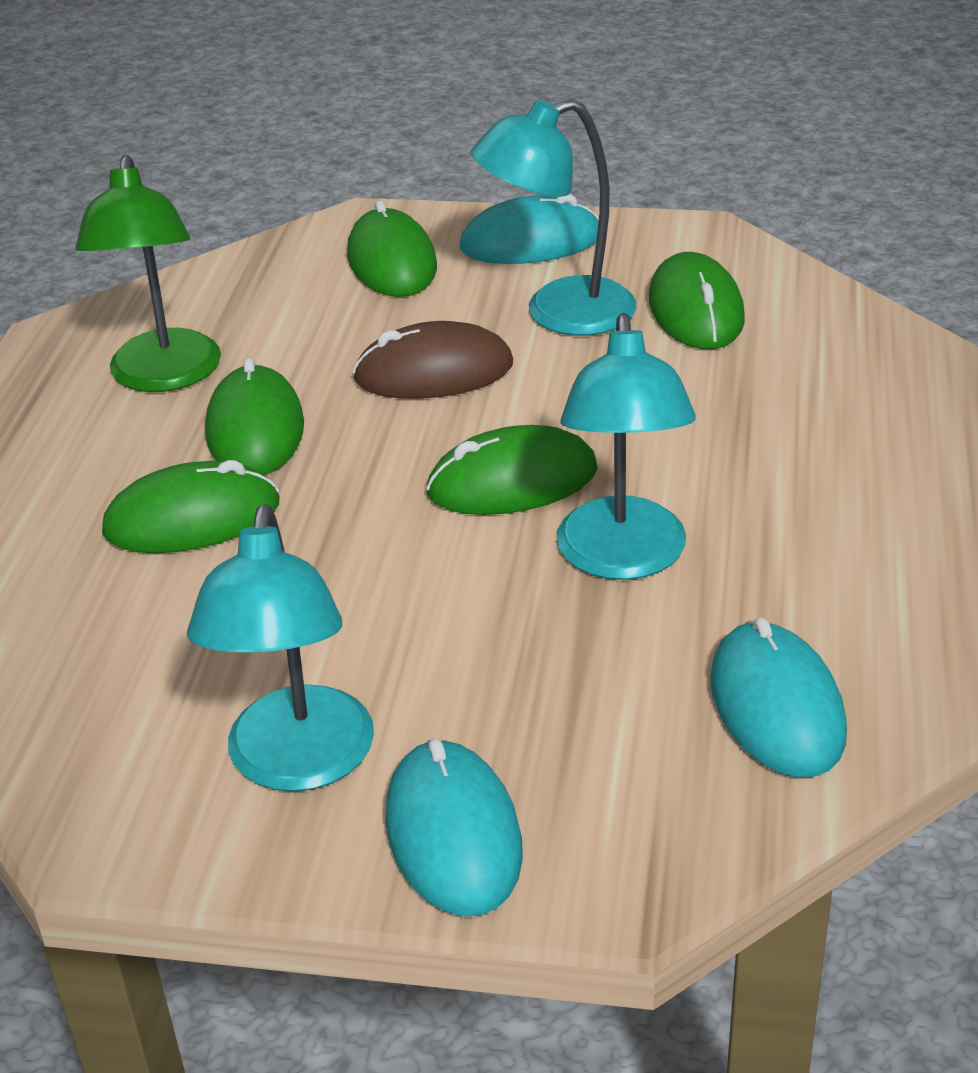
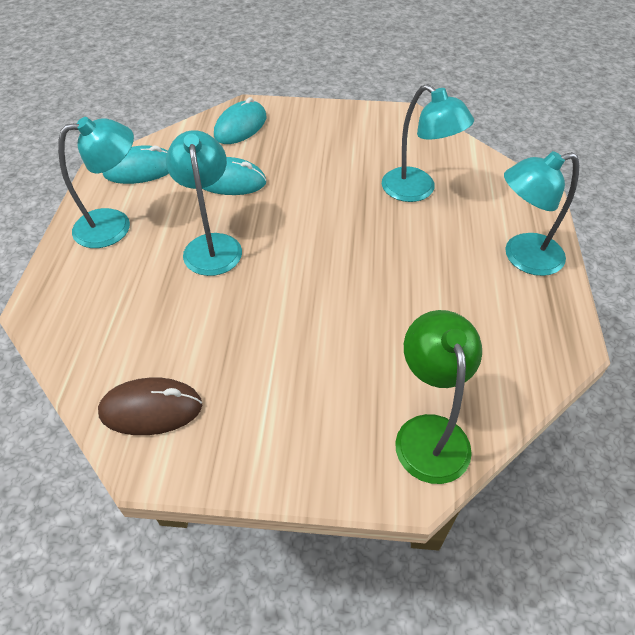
green mouse: [102,460,280,553] [205,357,304,475] [347,200,437,297] [426,425,598,515] [649,252,745,349] = 5 -> none = 0
turquoise lamp: [187,504,374,792] [471,99,636,336] [556,313,695,580] = 3 -> [58,117,134,248] [166,130,242,276] [382,84,474,202] [504,151,579,276] = 4

